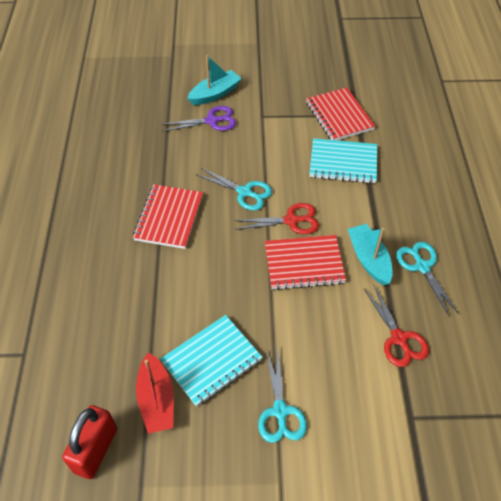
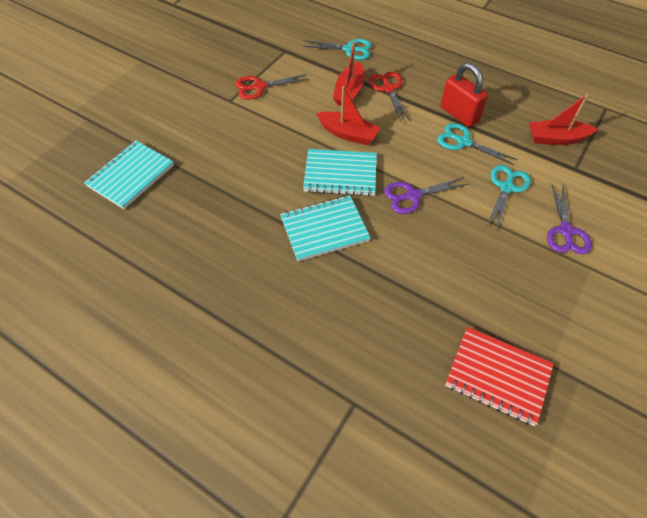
purple scissors: [161,106,236,132] = 1 -> [384,177,469,214] [547,184,592,254] = 2
red boat: [136,352,174,434] = 1 -> [316,86,380,145] [333,41,365,106] [529,93,598,145] = 3
red notebook: [133,184,203,249] [265,235,346,290] [306,87,375,140] = 3 -> [445,327,554,426] = 1
turquoise boat: [187,55,242,105] [348,224,393,285] = 2 -> none = 0
turquoise notebook: [160,315,263,407] [310,138,377,184] = 2 -> [84,141,174,209] [280,195,371,261] [303,149,377,196] = 3

